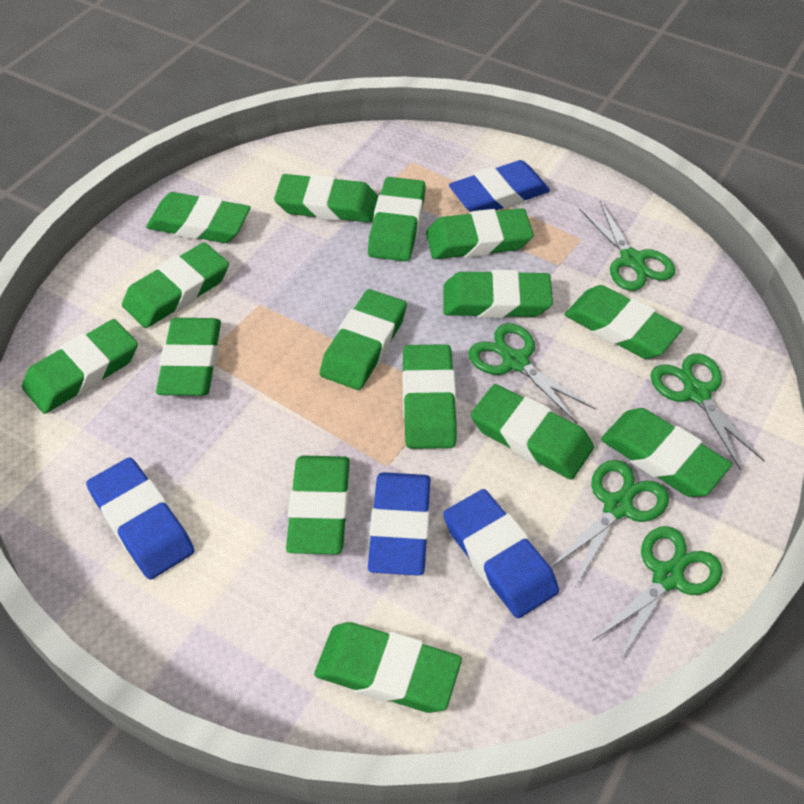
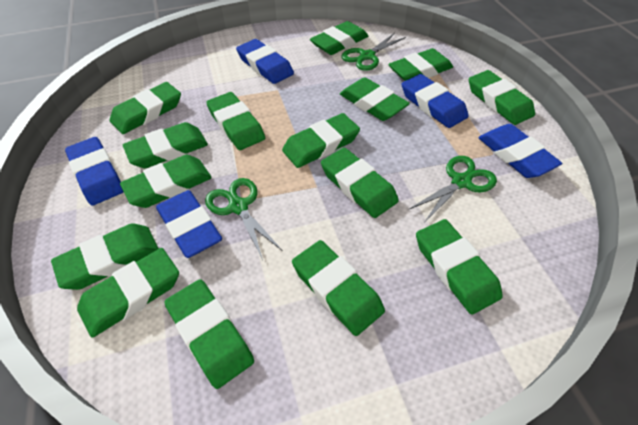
blue eraser: [86,457,195,579] [368,472,431,576] [443,489,559,618] [449,160,550,212] = 4 -> [65,137,124,206] [156,190,222,258] [236,39,294,84] [402,74,469,128] [478,124,562,178] = 5
green scissors: [468,323,596,423] [551,460,669,587] [579,201,675,291] [591,526,723,662] [651,353,765,470] = 5 -> [205,178,283,260] [341,33,406,71] [408,156,497,223] = 3

